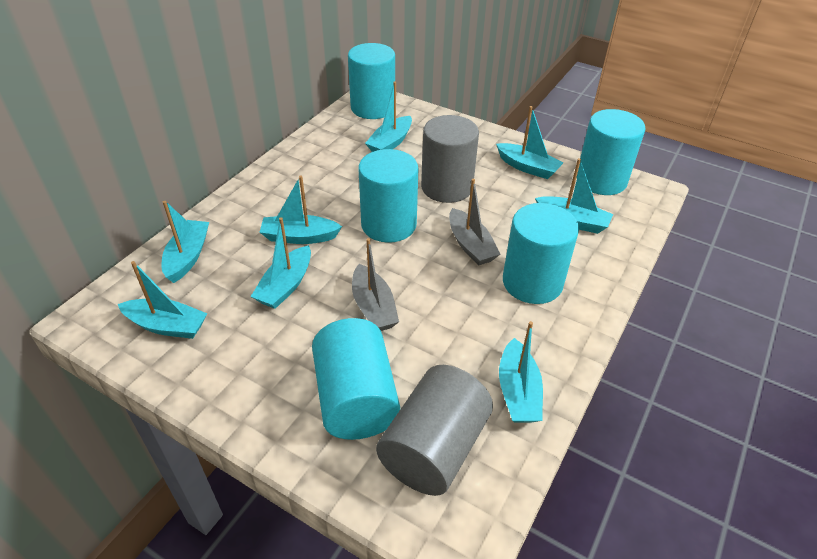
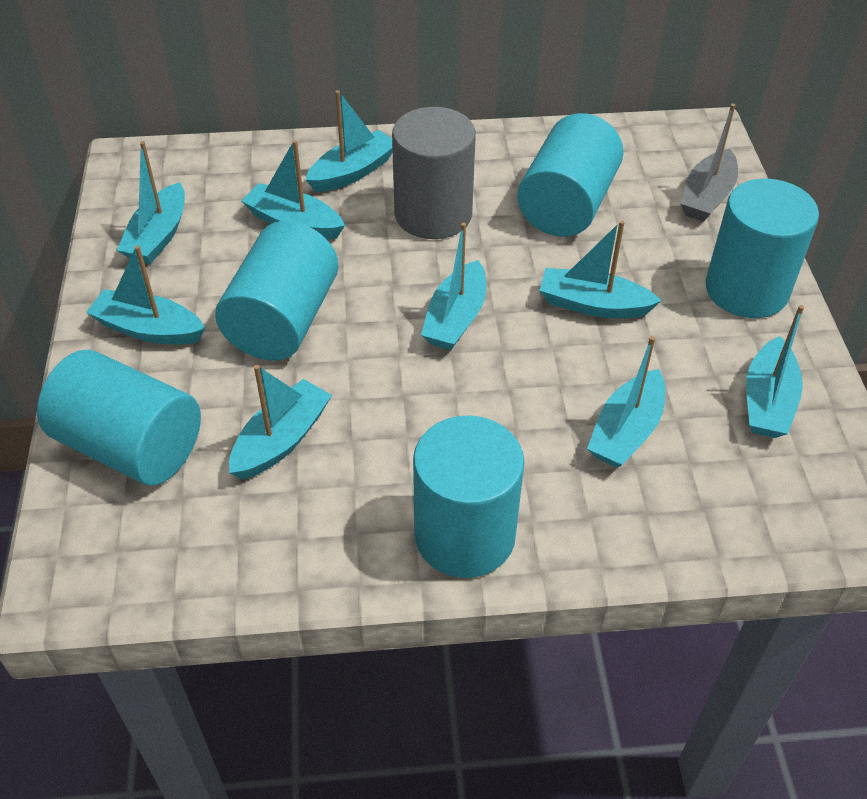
grey boat: [352,238,399,331] [449,179,500,266] = 2 -> [680,104,738,222] = 1
grey cylinder: [376,365,493,496] [421,115,479,203] = 2 -> [392,107,476,239] = 1
turquoise boat: [118,261,208,339] [162,201,209,283] [251,217,311,309] [260,176,342,244] [365,81,412,152] [496,106,563,179] [499,321,543,423] [535,158,613,234] = 8 -> [86,245,205,345] [117,141,185,264] [229,365,332,479] [241,140,345,239] [306,90,393,192] [421,222,486,350] [539,220,662,318] [587,336,665,468] [746,305,804,438] = 9

